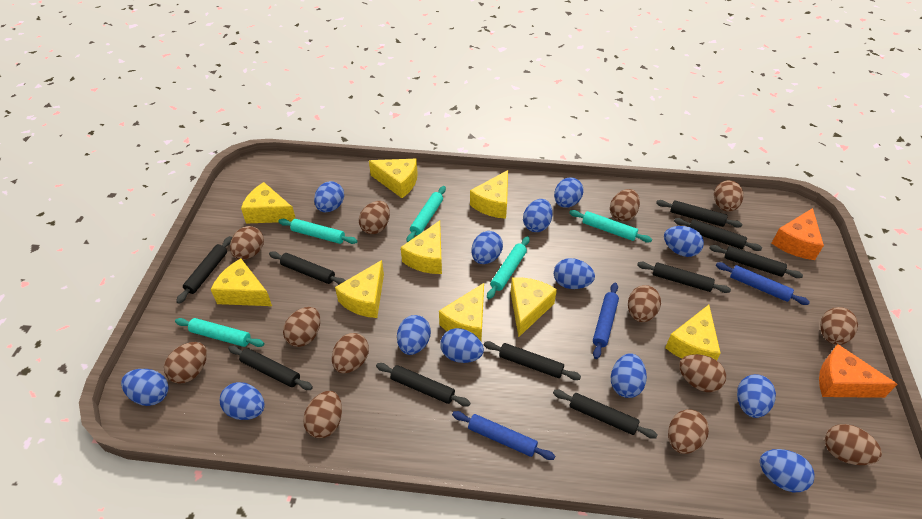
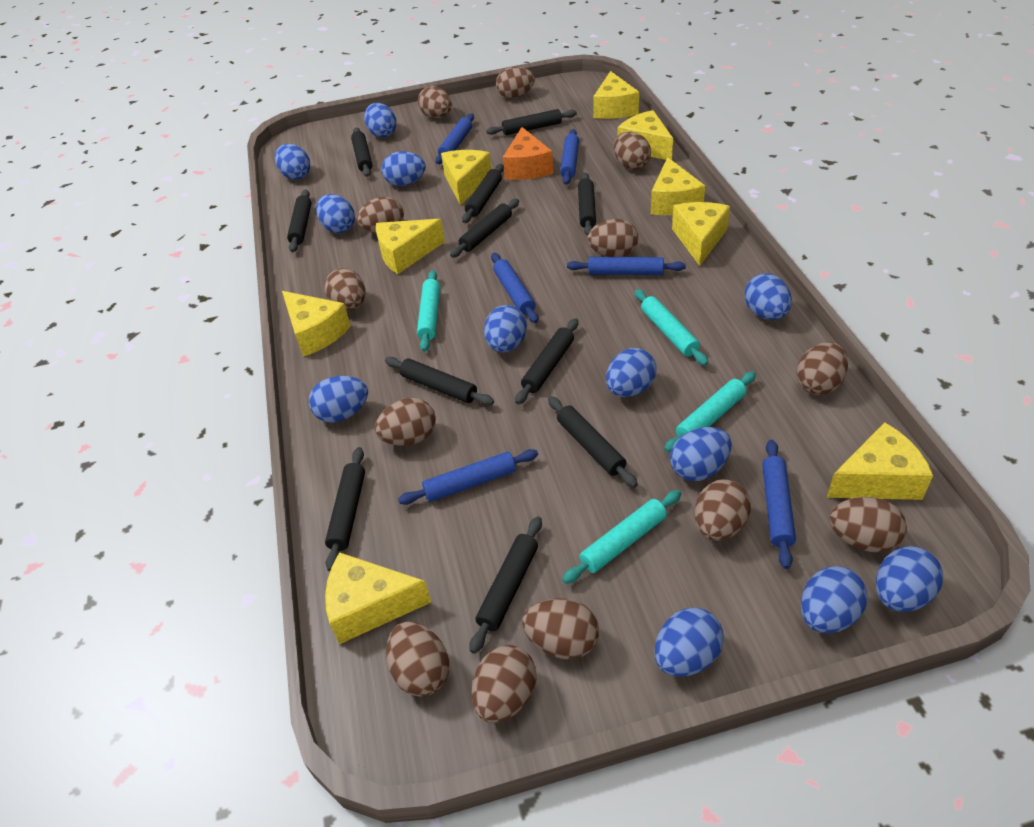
black rolling pin: [176,236,232,304] [228,346,313,390] [269,251,345,284] [376,363,471,407] [484,341,581,380] [553,390,657,439] [637,262,731,293] [656,200,742,228] [674,218,762,251] [710,245,803,278] = 10 -> [287,189,311,252] [325,447,365,571] [351,127,372,177] [385,357,494,406] [450,199,519,258] [462,164,504,223] [470,516,542,654] [486,109,577,135] [515,318,578,405] [548,396,638,488] [578,173,596,236] = 11
blue egg: [121,369,169,406] [220,382,265,420] [314,181,344,212] [397,315,431,355] [440,328,484,363] [471,231,503,264] [523,199,553,232] [554,177,584,208] [554,258,595,289] [611,353,647,398] [664,226,704,257] [737,374,776,418] [760,449,814,492] = 13 -> [275,144,310,180] [309,376,368,423] [316,194,355,233] [364,103,397,138] [381,151,426,186] [484,305,527,352] [606,348,657,397] [654,607,724,677] [670,427,732,481] [744,274,792,320] [801,566,867,633] [876,546,943,612] = 12
blue rolling pin: [452,411,555,460] [593,283,619,359] [716,262,810,305] = 3 -> [398,449,538,505] [435,114,474,164] [491,253,538,323] [560,129,579,185] [567,257,686,275] [762,440,796,569] = 6
orange cheese: [772,208,824,260] [819,344,898,398] = 2 -> [503,127,553,180] = 1
turquoise rolling pin: [175,318,264,347] [278,219,358,244] [407,186,446,242] [487,236,530,299] [569,210,652,243] = 5 -> [417,270,440,352] [562,490,681,584] [634,289,708,366] [664,371,756,452] = 4

